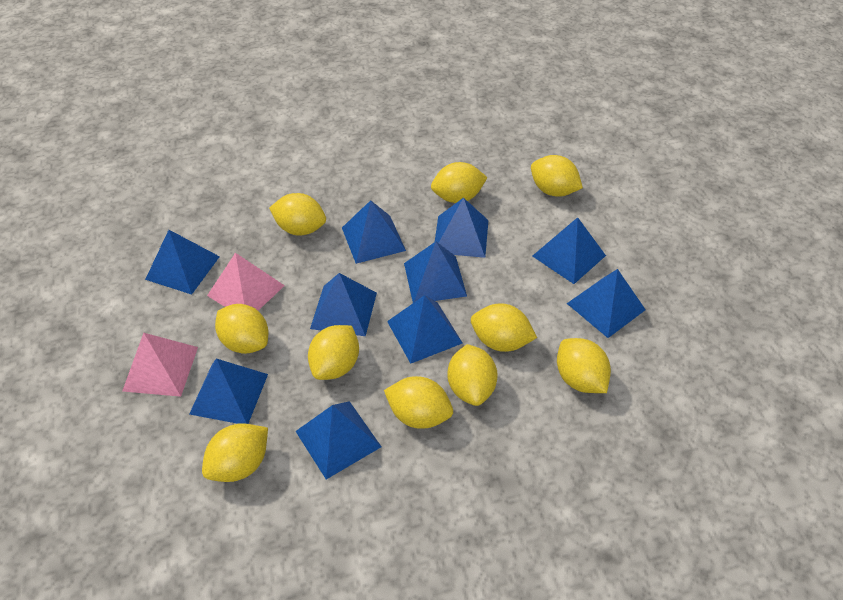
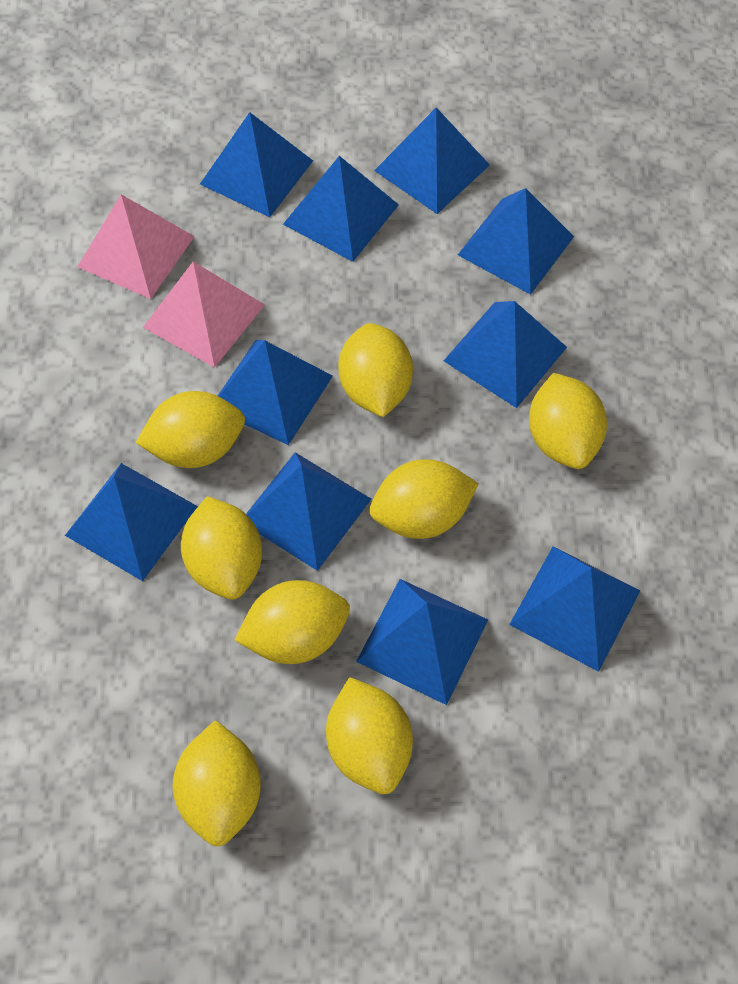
yellow lemon: [202,423,268,482] [215,304,268,354] [269,193,326,236] [308,325,359,380] [384,376,453,429] [431,162,488,203] [447,344,498,406] [471,303,537,352] [531,155,583,197] [557,338,611,393] = 10 -> [136,391,245,468] [173,720,261,847] [181,496,262,600] [235,580,350,664] [326,677,413,794] [338,323,413,417] [370,459,479,539] [529,373,607,469] = 8

